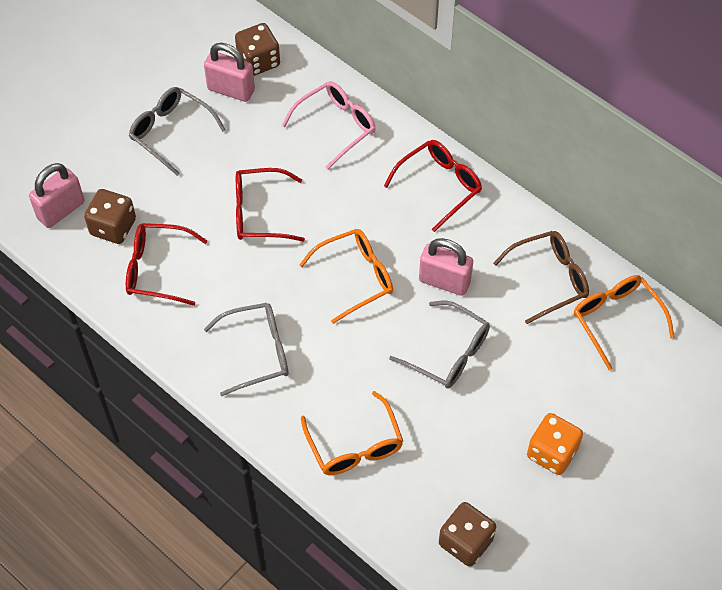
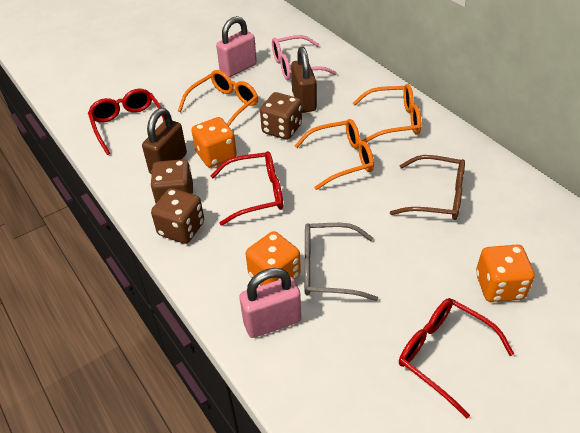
brown padlock: none = 0 -> [142,108,187,175] [291,47,317,113] = 2
grey glasses: [129,87,226,176] [204,303,288,396] [389,301,490,388] = 3 -> [304,223,378,301] = 1
orange dice: [527,413,583,475] = 1 -> [191,117,237,167] [245,231,301,286] [476,245,535,302] = 3
pink padlock: [29,163,84,228] [204,43,255,102] [419,238,473,296] = 3 -> [216,16,257,77] [239,268,301,338] = 2

